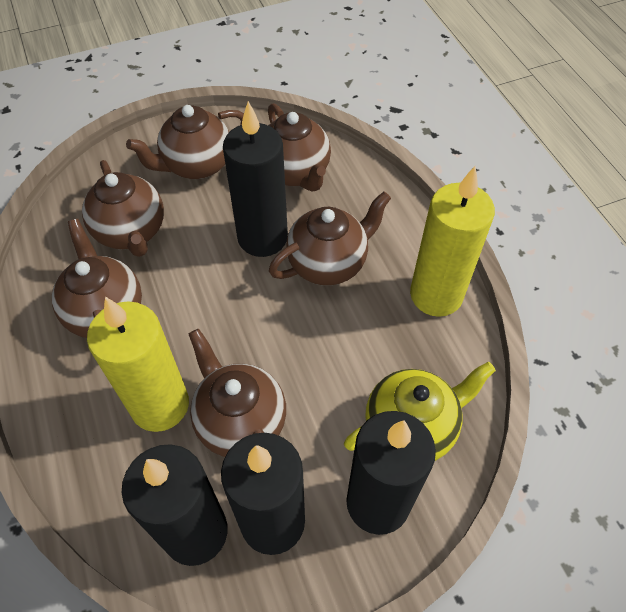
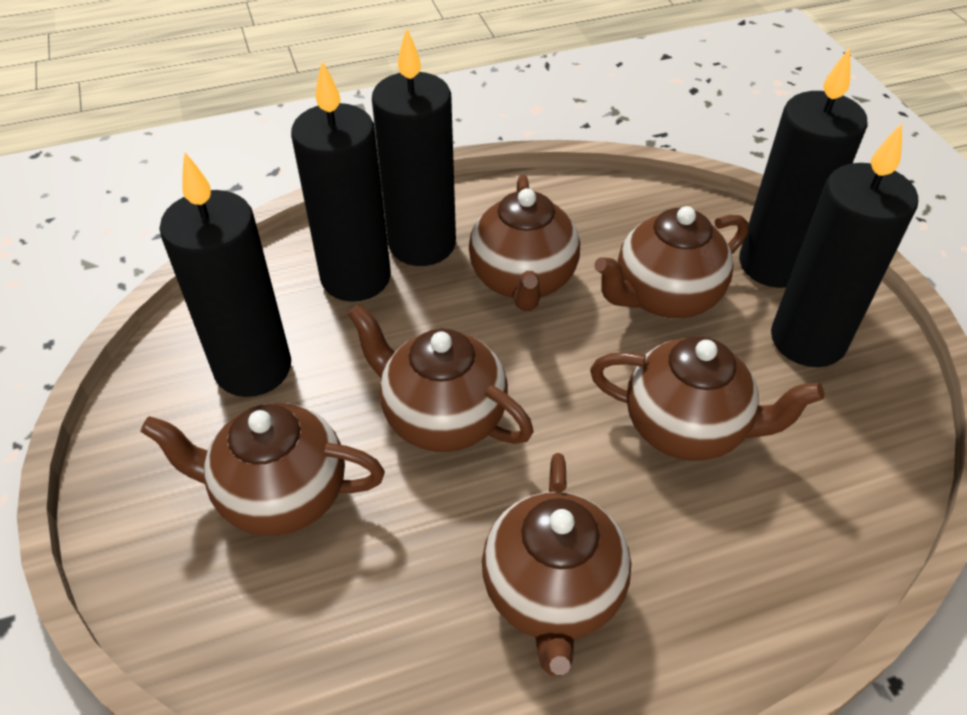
black candle: [122,444,227,566] [221,433,305,555] [223,101,288,257] [346,411,436,535] = 4 -> [159,151,291,397] [291,61,391,302] [372,27,456,266] [739,47,868,288] [771,123,918,367] = 5
yellow candle: [87,297,189,432] [410,166,495,317] = 2 -> none = 0
yellow teapot: [344,361,496,461] = 1 -> none = 0

